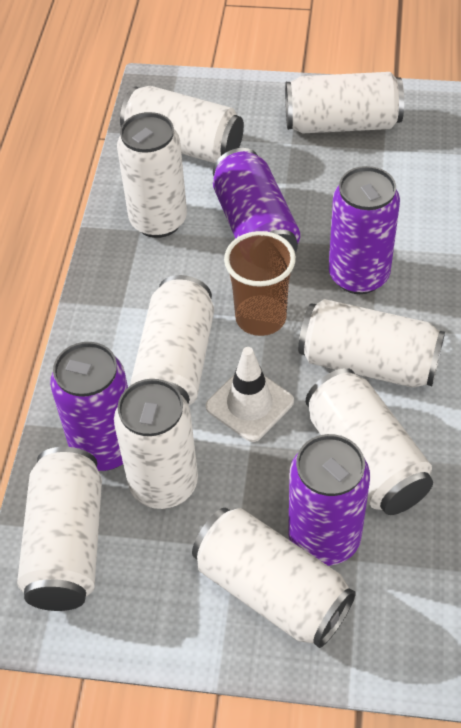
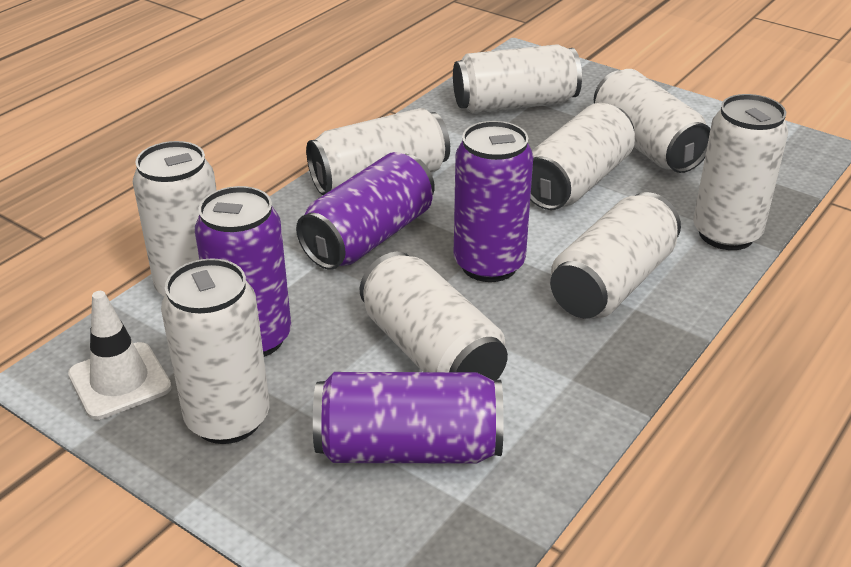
brown cup: [224,231,296,336] = 1 -> none = 0

